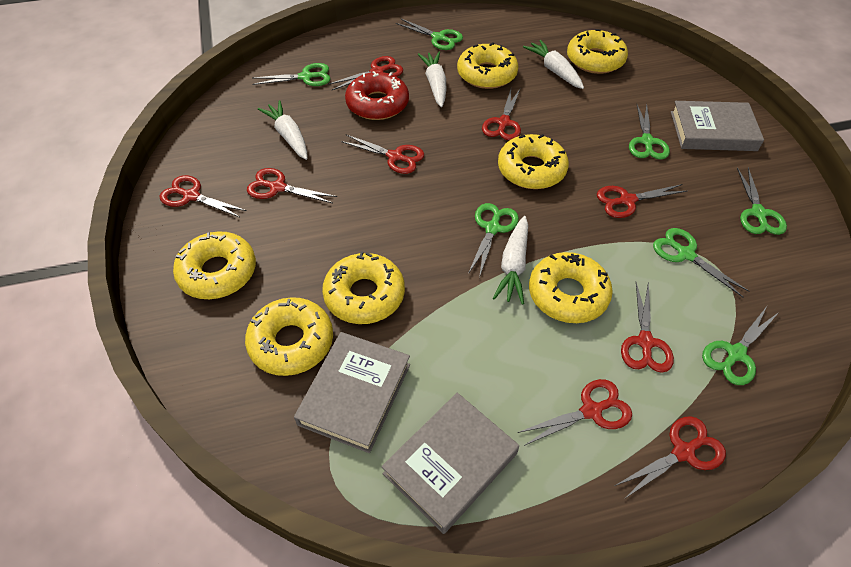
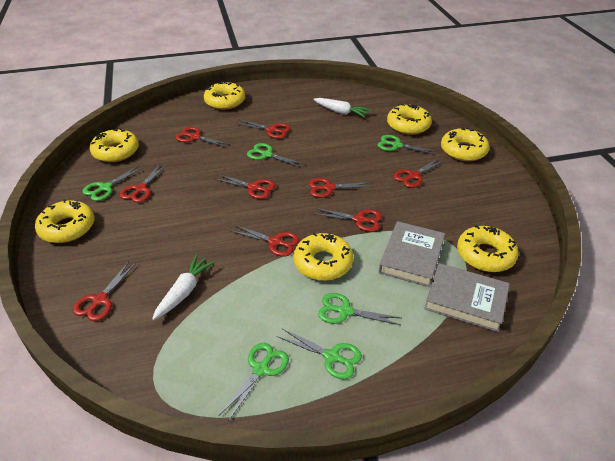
green scissors: [252,63,330,86] [396,18,463,50] [468,203,519,278] [629,104,670,160] [653,228,750,297] [702,306,779,385] [737,167,787,235] = 7 -> [83,165,142,201] [219,342,289,422] [247,143,305,167] [277,329,362,379] [318,293,401,325] [377,135,438,155] = 6
grey book: [294,332,410,453] [381,393,519,534] [671,101,764,151] = 3 -> [379,221,445,287] [424,263,510,332] = 2
red donut: [345,71,409,120] = 1 -> none = 0
white carrot: [258,100,308,160] [418,52,446,107] [493,216,528,305] [523,40,584,89] = 4 -> [152,255,215,320] [313,98,371,118] = 2

